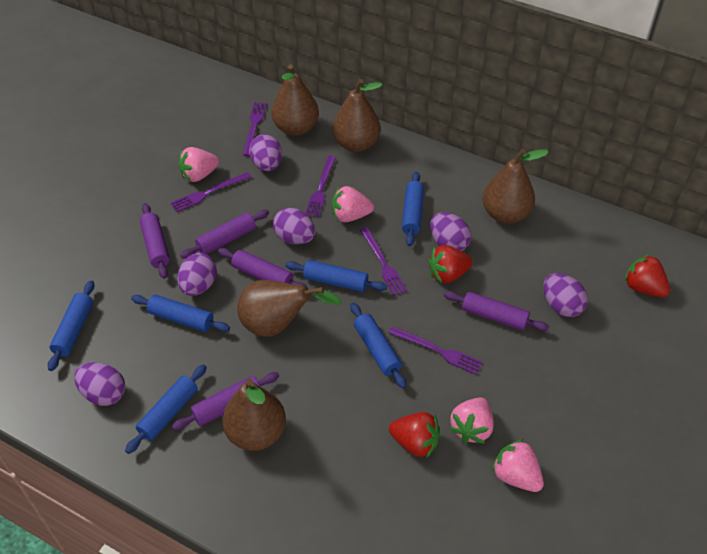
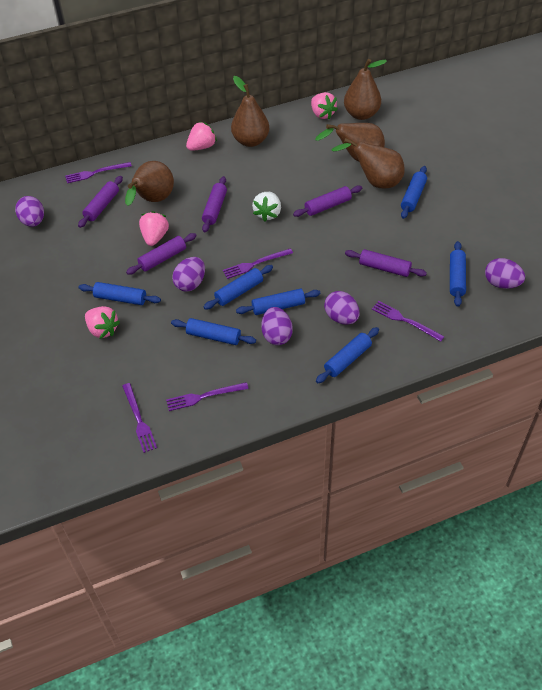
blue rolling pin: [48,280,94,371] [125,364,207,454] [131,295,230,332] [285,260,387,292] [350,303,406,389] [402,172,424,246] = 6 -> [79,282,161,305] [171,318,256,345] [204,265,273,310] [236,288,321,315] [316,327,379,383] [401,166,427,219] [450,241,466,307] = 7
purple egg: [74,362,125,406] [177,253,217,296] [249,134,282,171] [273,208,315,244] [430,212,471,251] [543,273,588,317] = 6 -> [15,196,44,227] [172,257,205,291] [262,307,293,345] [324,291,360,325] [485,258,525,289] = 5
red strawberry: [389,412,440,458] [428,245,473,284] [624,254,670,297] = 3 -> none = 0
white strawberry: none = 0 -> [252,192,281,221] = 1

